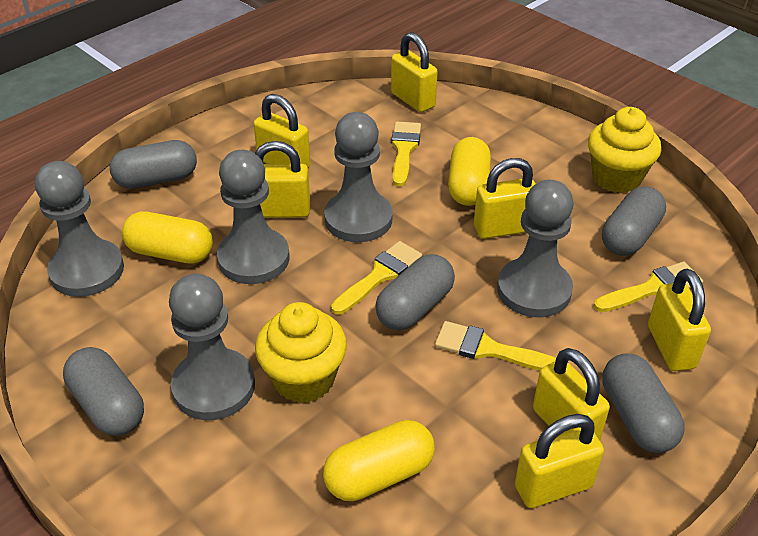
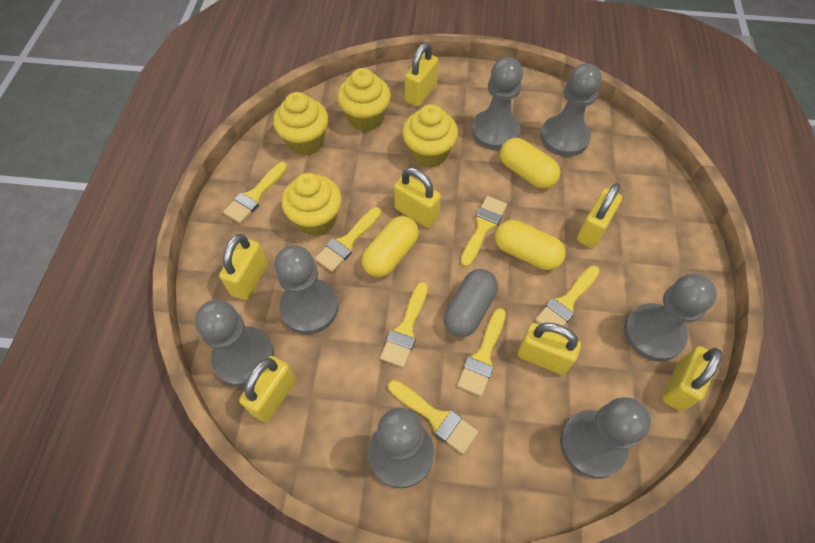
grey capsule: [63,347,144,436] [110,140,197,189] [375,254,455,330] [602,187,666,256] [602,354,685,453] = 5 -> [444,269,498,337] = 1
grey pawn: [35,161,124,297] [169,273,255,420] [217,150,290,284] [324,112,393,242] [497,180,574,318] = 5 -> [195,300,274,387] [274,245,339,334] [368,408,434,488] [472,57,523,150] [541,63,602,157] [560,397,651,479] [624,273,717,362] = 7
yellow brush: [331,241,422,315] [391,122,421,187] [435,321,556,371] [594,261,703,312] = 4 -> [223,162,287,223] [315,207,381,272] [380,282,428,368] [388,380,478,454] [457,308,506,396] [460,196,507,267] [535,266,600,326] = 7
yellow cupcake: [255,302,347,403] [588,107,661,193] = 2 -> [273,92,329,156] [281,173,342,236] [337,68,391,132] [402,104,458,168] = 4

